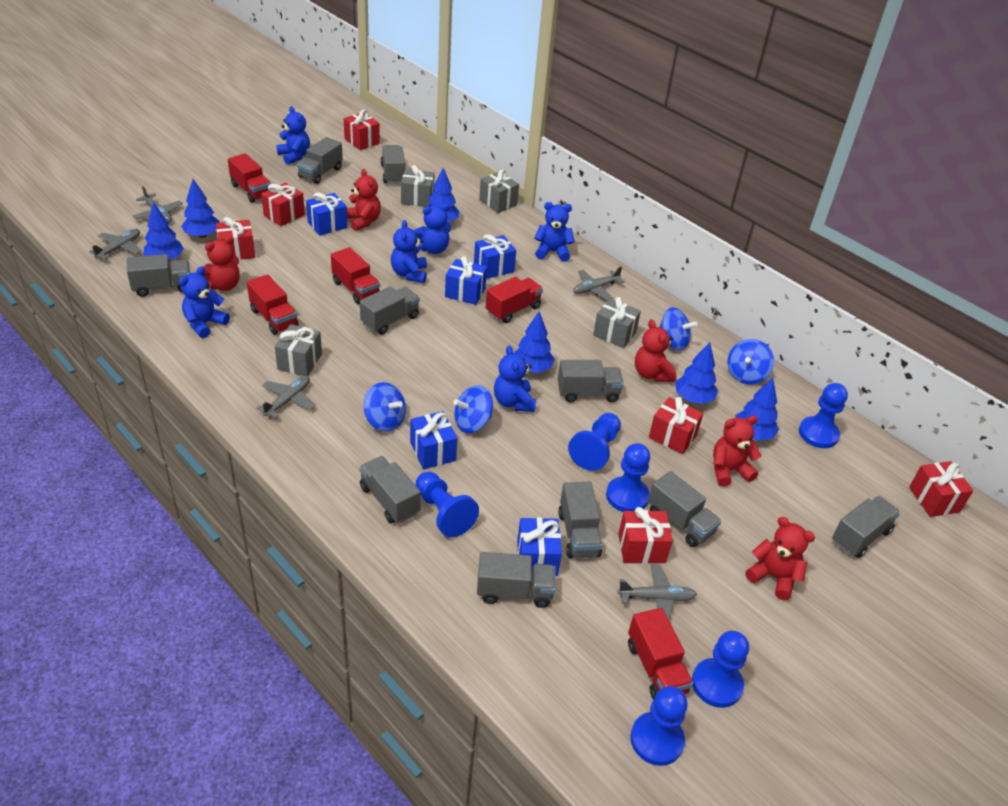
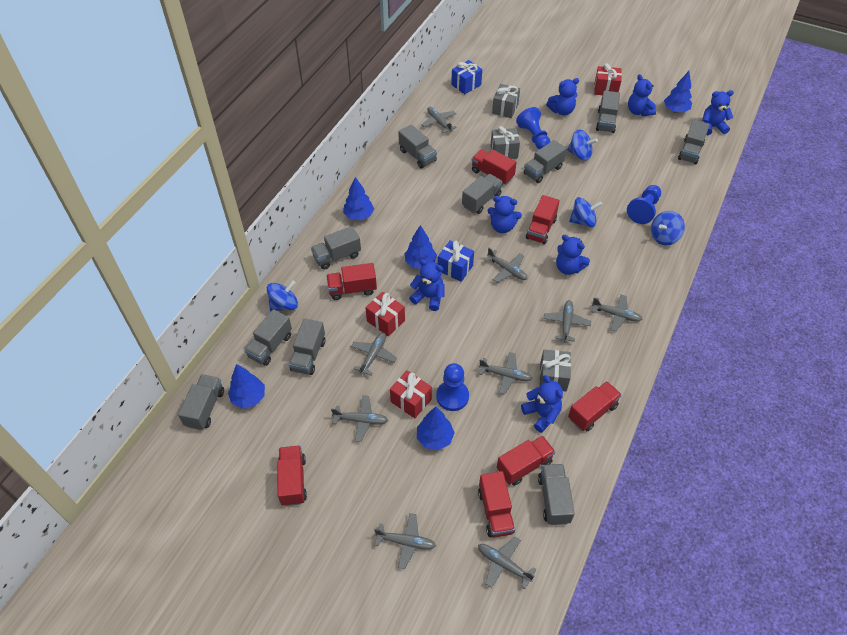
blue gift: [306,192,348,236] [410,411,457,469] [445,256,487,305] [474,234,516,279] [517,518,562,576] = 5 -> [438,240,474,282] [451,60,482,94] = 2
blue pawn: [415,472,479,537] [568,413,621,471] [606,443,650,512] [630,686,687,766] [692,631,749,708] [799,383,848,448] = 6 -> [436,363,469,411] [516,107,550,149] [627,185,661,224] = 3
blue teddy bear: [179,266,230,338] [276,106,310,165] [391,220,427,283] [414,203,451,254] [494,345,536,412] [534,202,575,262] = 6 -> [409,259,445,311] [488,196,522,233] [521,375,563,433] [546,78,579,115] [556,235,590,275] [628,74,656,116] [702,90,734,135] = 7
blue tree: [143,202,184,261] [181,179,220,238] [428,168,460,222] [513,312,555,373] [675,342,718,404] [735,378,779,441] = 6 -> [228,364,265,408] [343,177,374,220] [405,225,437,268] [417,407,455,450] [664,71,692,113] = 5
grey gift: [275,324,322,376] [401,165,435,207] [479,169,519,213] [593,297,641,348] = 4 -> [491,126,520,159] [492,84,520,118] [539,350,571,391] = 3
grey plane: [89,229,141,260] [133,186,183,223] [256,375,316,418] [573,266,625,300] [618,564,697,622] = 5 -> [331,395,388,442] [351,333,397,376] [374,513,436,569] [421,107,457,133] [478,537,537,589] [479,352,532,395] [484,248,528,283] [543,300,591,342] [592,294,643,332] = 9
red gift: [216,217,255,260] [261,183,305,226] [344,109,380,150] [618,507,673,564] [649,397,703,454] [909,461,973,517] = 6 -> [365,292,405,336] [390,370,432,418] [594,64,622,95] = 3
red teddy bear: [203,236,240,291] [347,169,381,231] [635,319,676,382] [713,415,761,486] [745,517,815,600] = 5 -> none = 0
red truck: [228,153,271,203] [247,274,298,335] [331,247,380,304] [486,277,543,323] [628,608,693,700] = 5 -> [277,445,307,506] [326,263,377,300] [472,149,517,186] [478,471,515,538] [497,435,555,486] [526,195,560,244] [568,381,622,432] = 7

